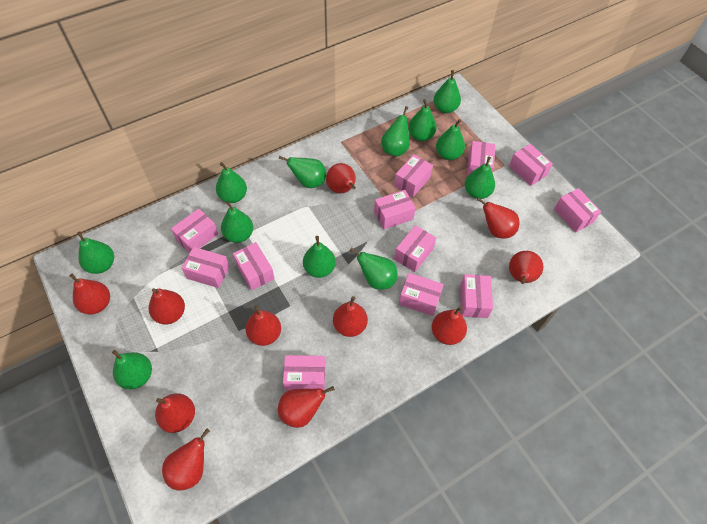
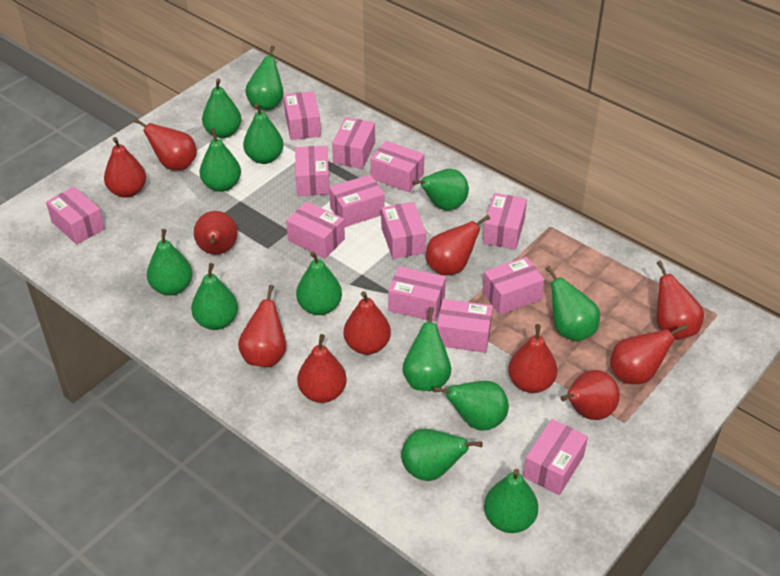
green pear: [77,231,114,274] [112,350,152,389] [216,162,247,203] [221,201,253,243] [278,156,326,188] [303,236,336,278] [350,247,397,290] [381,106,409,157] [408,99,437,141] [434,70,461,113] [436,119,465,160] [465,157,495,199] = 12 -> [147,229,193,296] [191,263,238,330] [200,128,241,192] [202,79,241,138] [243,104,284,164] [245,45,284,110] [296,251,342,315] [401,429,483,481] [402,307,451,391] [412,169,469,211] [433,381,509,431] [484,469,538,533] [545,266,600,341] = 13
pink box: [171,209,218,253] [182,247,230,288] [233,242,275,291] [283,355,325,391] [374,190,416,229] [394,154,433,197] [394,225,436,272] [399,273,444,316] [460,274,493,318] [467,141,495,176] [509,144,553,186] [554,188,601,232] = 12 -> [46,187,105,245] [284,91,321,140] [286,202,345,258] [295,146,330,196] [329,174,385,227] [332,117,375,169] [370,141,424,192] [381,202,426,259] [388,266,446,322] [437,299,493,353] [482,257,545,315] [483,193,527,250] [523,419,588,495] = 13

